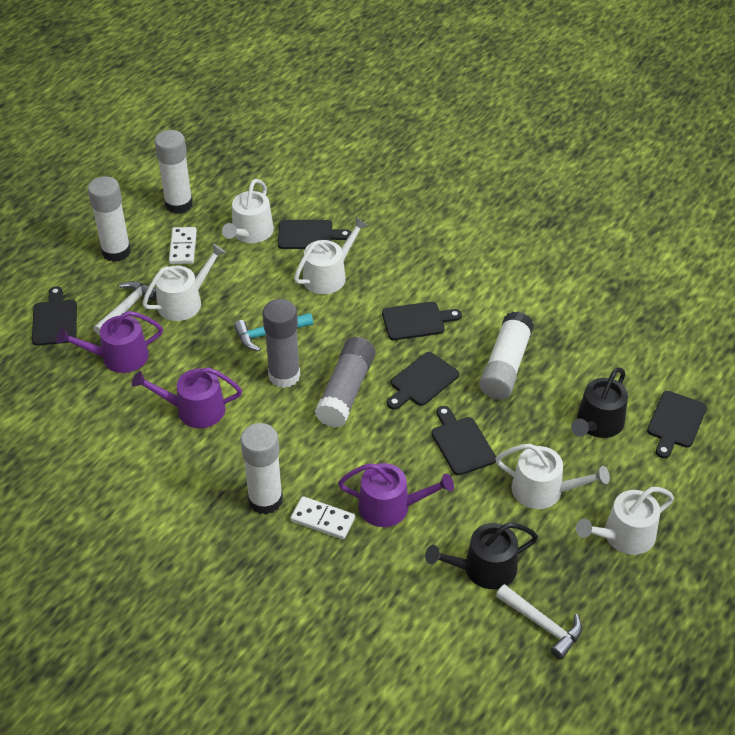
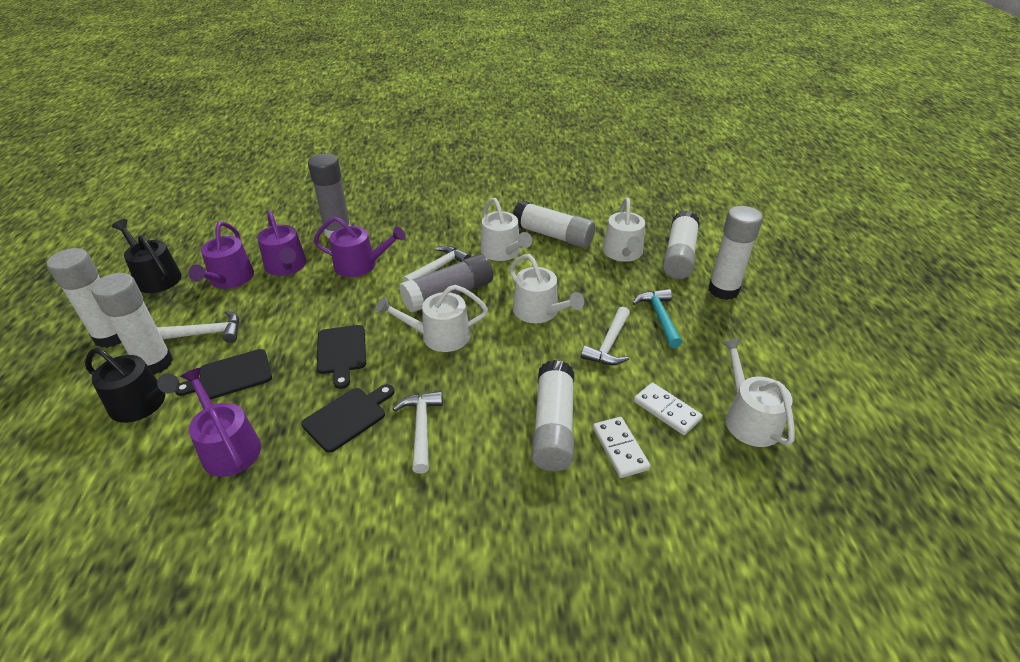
black cutting board: [32,286,77,346] [278,220,352,249] [382,302,462,340] [387,352,459,410] [431,406,496,475] [647,391,707,458] = 6 -> [175,349,272,400] [301,384,395,453] [317,325,366,389] = 3
purple watering can: [56,311,163,373] [132,367,242,428] [338,463,454,527] = 3 -> [180,368,261,477] [188,222,254,289] [257,211,307,276] [314,217,406,277] = 4
white glue stick: [88,176,131,262] [154,130,193,214] [240,423,283,515] [479,311,534,400] = 4 -> [47,248,122,348] [91,273,173,375] [513,201,595,248] [531,360,574,471] [663,210,700,279] [709,206,763,300] = 6
white hammer: [93,281,157,335] [496,584,582,660] = 2 -> [157,310,239,343] [393,391,443,474] [403,245,470,282] [581,307,630,365] = 4

